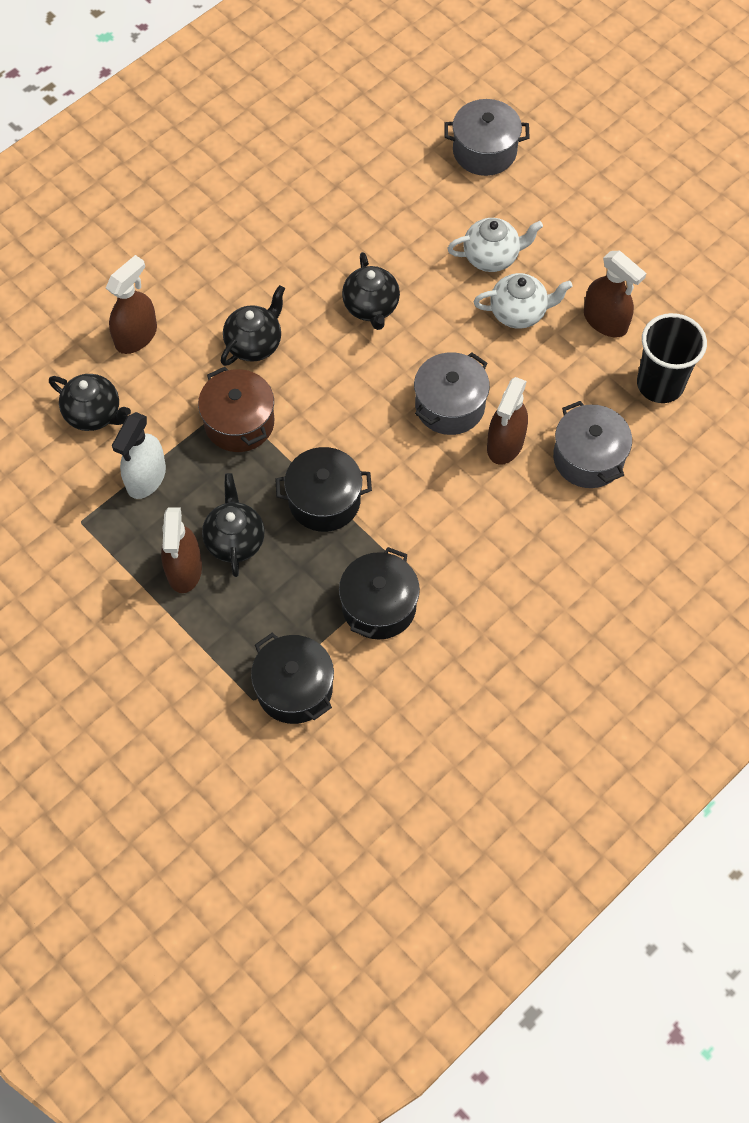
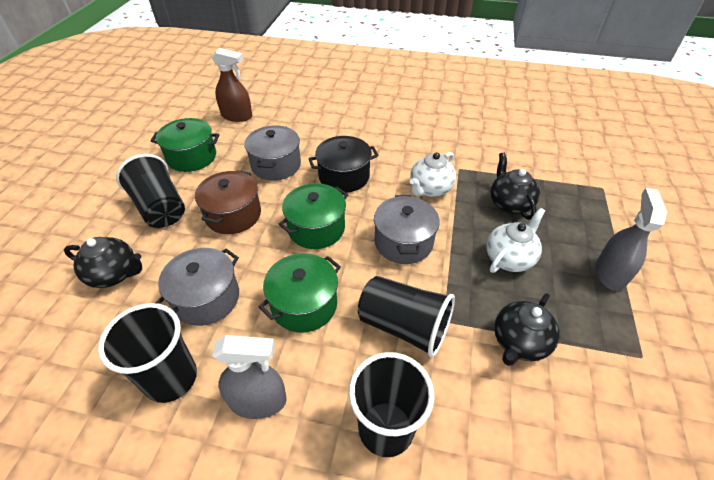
black cup: [637,313,707,403] = 1 -> [98,303,197,403] [116,154,185,228] [349,352,435,457] [358,276,455,358] = 4
black pot: [251,633,334,724] [275,447,372,532] [339,547,420,639] = 3 -> [308,136,379,193] = 1
black teapot: [49,374,131,431] [202,473,265,577] [221,285,285,366] [342,252,400,330] = 4 -> [64,237,142,288] [491,152,540,220] [494,293,560,366] = 3
brown spray bottle: [106,255,157,354] [161,508,202,593] [487,377,528,465] [584,251,646,337] = 4 -> [211,48,253,122] = 1
green pot: none = 0 -> [151,118,219,172] [259,253,341,333] [279,183,348,249] = 3
grey spray bottle: none = 0 -> [212,335,286,419] [596,188,667,291] = 2
white spray bottle: [112,412,166,499] = 1 -> none = 0

